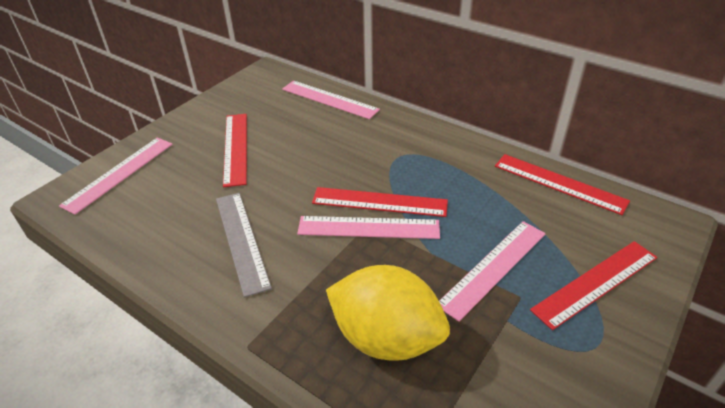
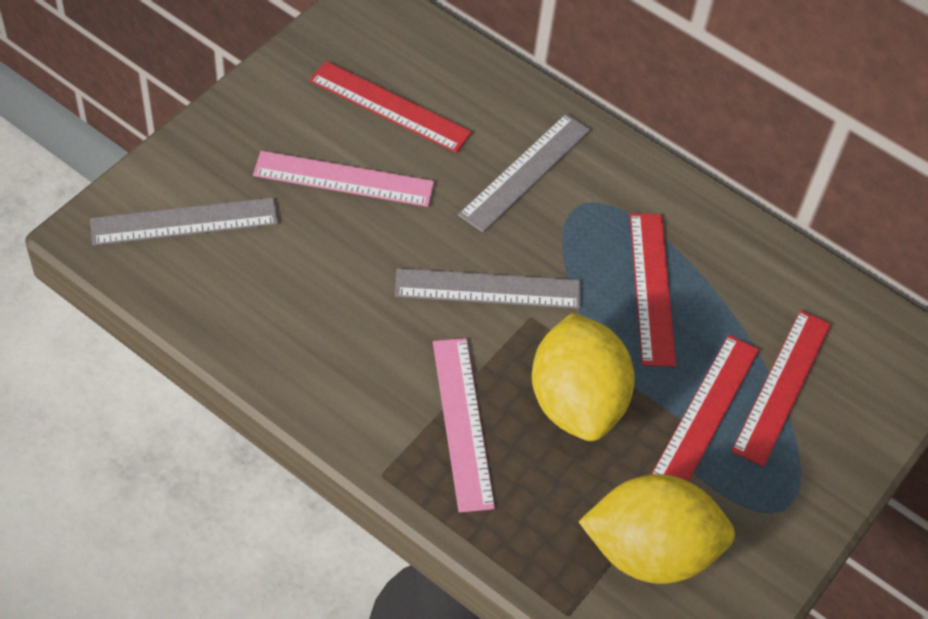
grey ruler: [216,193,272,297] = 1 -> [90,198,278,246] [395,268,581,309] [458,114,590,233] = 3
pink ruler: [59,138,172,215] [282,81,380,119] [297,216,440,239] [439,221,545,322] = 4 -> [253,151,434,207] [433,338,495,513] = 2
yellow lemon: [326,265,450,361] = 1 -> [532,313,635,441] [579,474,735,584] = 2

